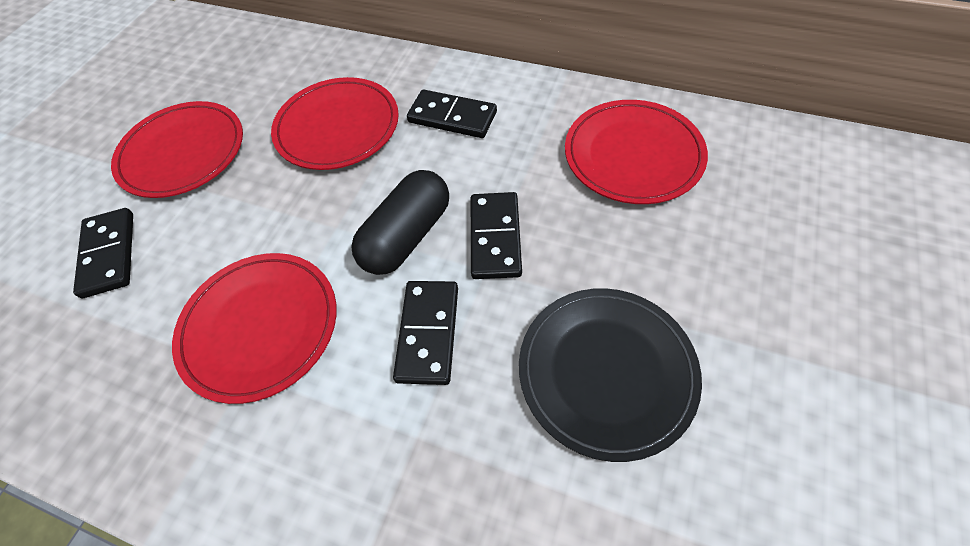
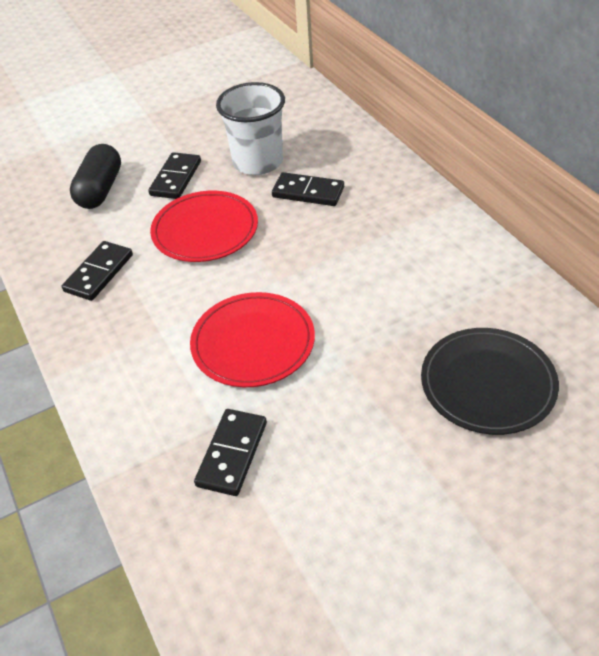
red plate: [111,101,243,198] [172,253,336,404] [271,77,399,170] [565,100,708,204] = 4 -> [150,191,258,262] [190,292,315,387] = 2
white cup: none = 0 -> [216,82,285,175] = 1

